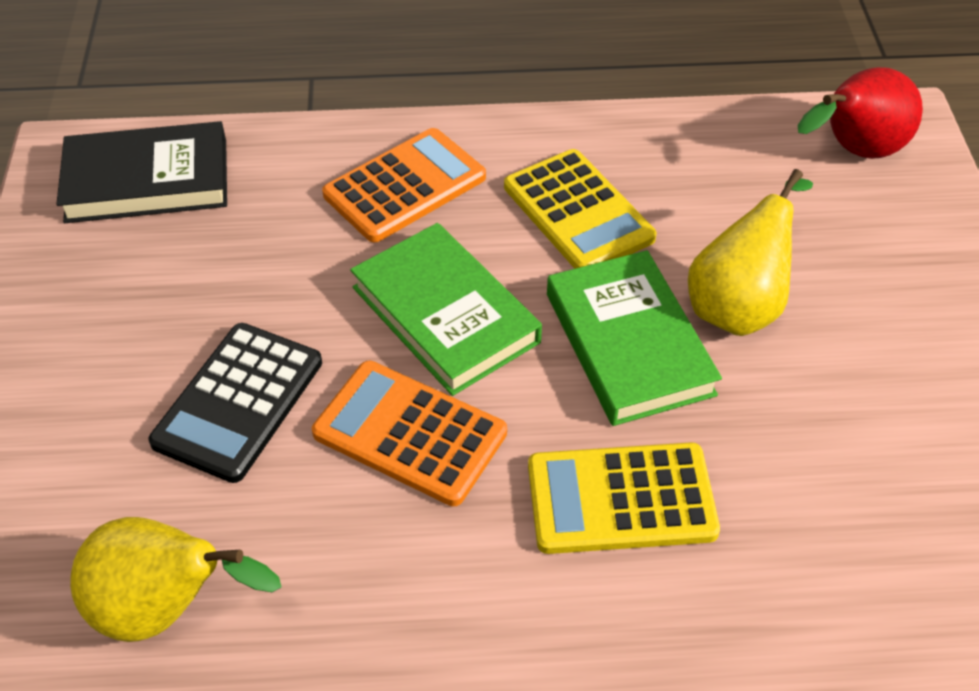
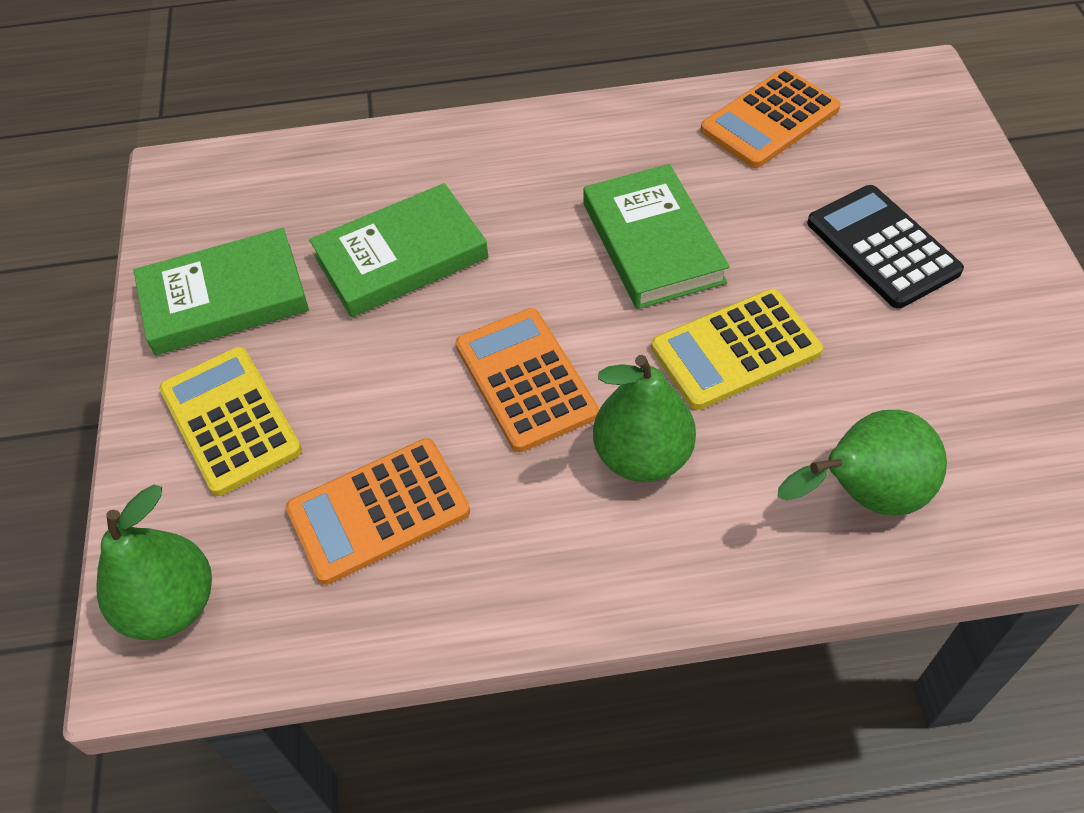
black book: [56,121,227,223] = 1 -> none = 0
green book: [350,223,542,396] [547,250,722,426] = 2 -> [134,228,309,355] [309,183,488,318] [583,164,730,309] = 3
green pear: none = 0 -> [96,485,212,640] [593,355,696,482] [778,410,947,515] = 3
orange calculator: [312,361,507,506] [322,128,486,242] = 2 -> [286,438,470,585] [456,308,599,452] [700,68,841,168] = 3
red pear: [797,67,923,159] = 1 -> none = 0
yellow pear: [70,517,281,642] [688,169,813,336] = 2 -> none = 0

